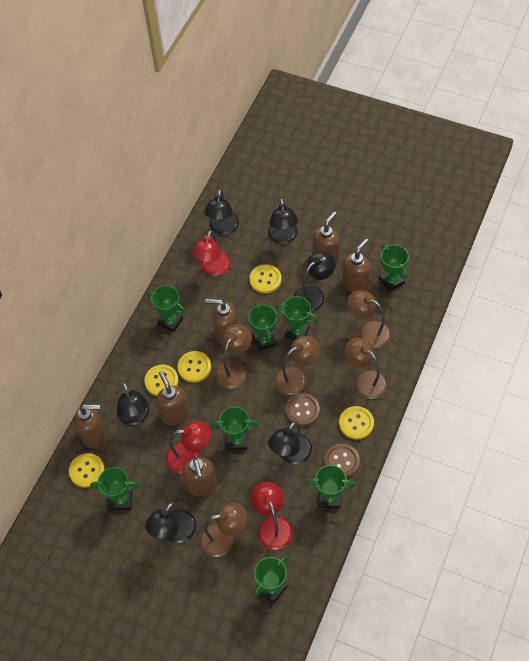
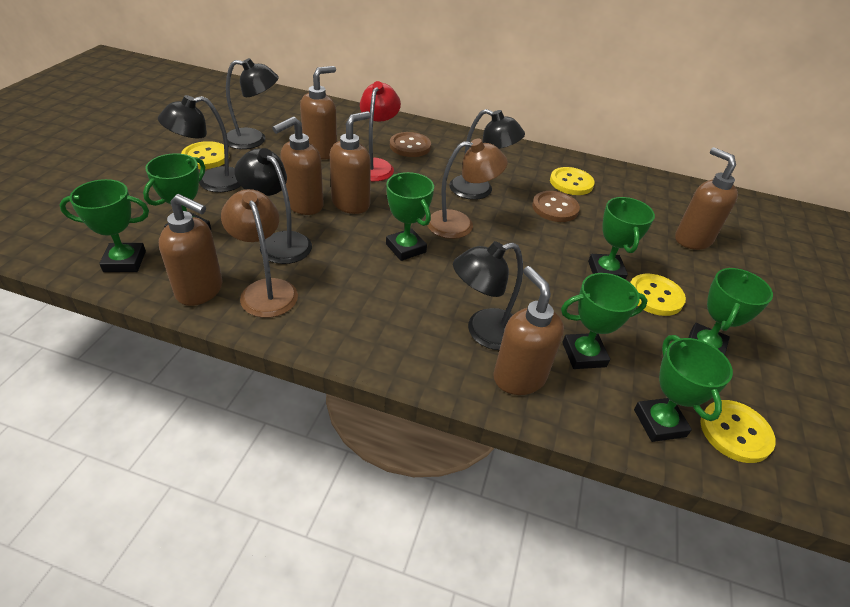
black lamp: [117,382,150,425] [145,502,196,543] [204,189,239,235] [268,198,298,244] [268,421,312,464] [294,251,335,312] = 6 -> [158,95,241,192] [226,58,279,149] [235,148,312,264] [450,109,525,200] [453,241,523,350] = 5
brown lamp: [199,503,247,557] [215,324,252,389] [274,336,320,395] [344,337,387,399] [347,290,391,348] = 5 -> [221,189,298,318] [427,139,508,239] = 2
green trophy: [90,467,140,510] [147,285,186,332] [211,407,259,451] [248,303,277,351] [253,556,288,603] [275,296,319,340] [306,465,356,509] [379,244,409,292] = 8 -> [59,179,149,272] [143,153,211,230] [386,172,434,261] [561,273,648,369] [588,197,655,280] [634,335,733,442] [688,268,773,355] = 7
red lamp: [166,422,211,473] [192,230,230,276] [251,482,293,550] = 3 -> [360,81,401,181] = 1
yellow button: [69,453,105,488] [144,365,179,396] [177,351,211,382] [249,264,282,293] [339,406,374,440] = 5 -> [181,141,225,169] [550,167,595,195] [630,274,686,316] [700,400,776,463] = 4

